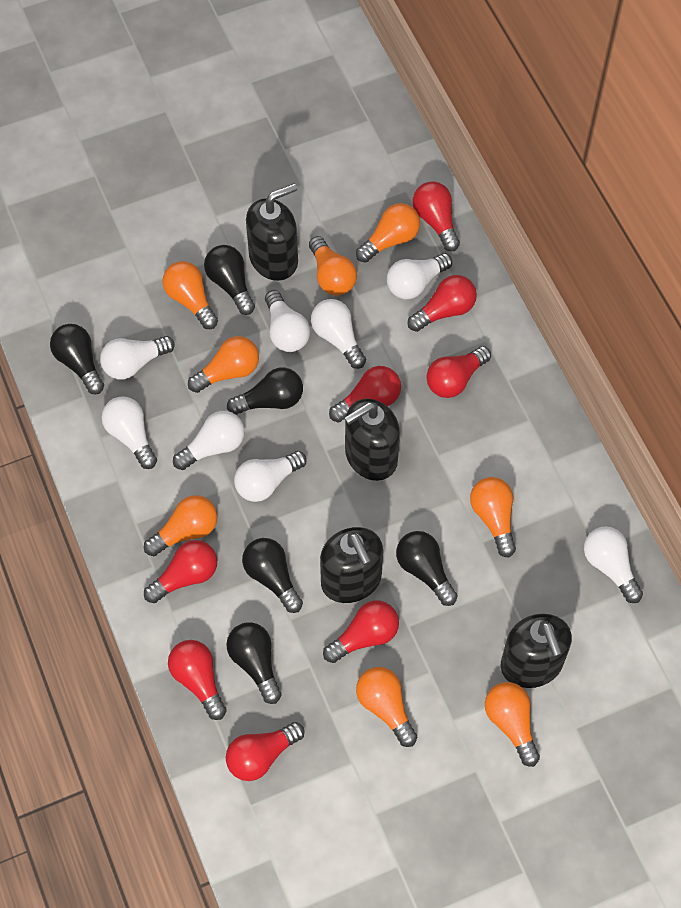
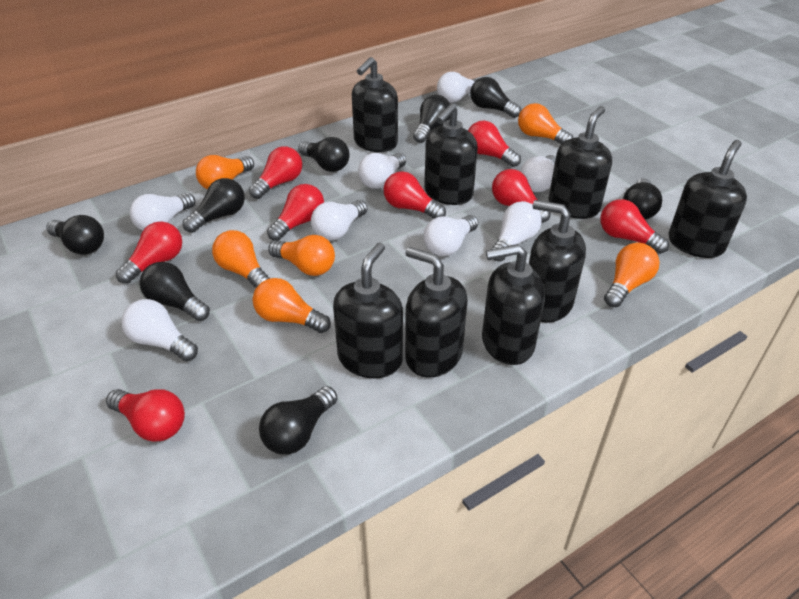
black light bulb: [50,324,104,395] [204,245,255,315] [226,622,282,704] [227,367,303,415] [242,538,303,613] [396,531,458,606] = 6 -> [46,215,104,255] [140,262,210,321] [183,178,245,233] [259,386,337,455] [298,137,350,172] [413,95,450,143] [470,77,521,118] [623,178,662,220] = 8
black soap dispenser: [246,183,298,281] [320,527,383,603] [344,399,400,481] [501,614,572,688] = 4 -> [333,243,403,378] [352,57,398,152] [405,247,468,377] [424,104,478,205] [482,244,545,365] [529,200,586,323] [549,106,612,219] [668,140,747,258] = 8
orange light bulb: [144,495,217,556] [163,261,218,329] [188,336,259,393] [309,236,357,296] [356,203,420,263] [356,667,417,747] [470,477,516,558] [485,682,540,767] = 8 -> [196,155,254,189] [212,230,270,287] [253,278,331,333] [268,235,335,276] [518,103,573,144] [604,243,659,307] = 6

